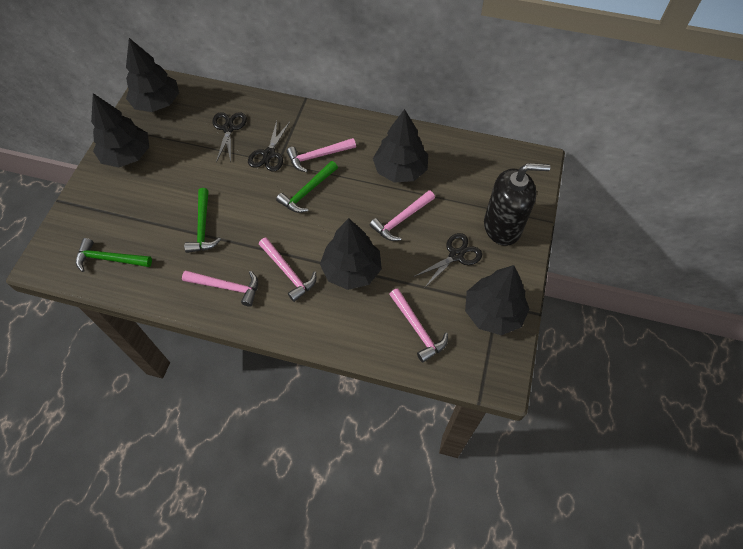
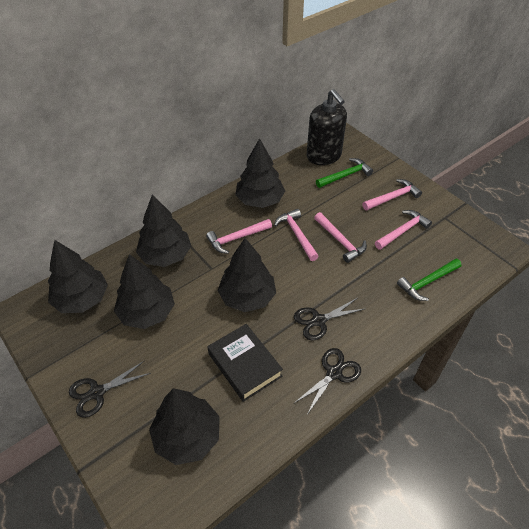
black book: none = 0 -> [208,324,283,402] = 1
black tree: [91,93,149,167] [126,38,179,112] [320,218,382,290] [373,109,428,183] [465,265,530,335] = 5 -> [48,240,108,313] [114,254,175,329] [136,194,191,267] [149,388,220,465] [217,238,276,312] [235,138,285,208] = 6
green hammer: [76,238,152,272] [184,188,221,253] [276,161,338,213] = 3 -> [316,158,373,188] [397,259,462,301] = 2

